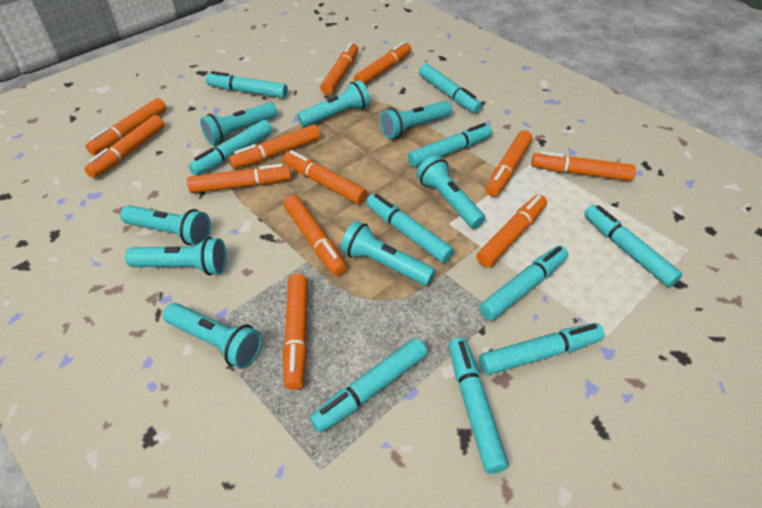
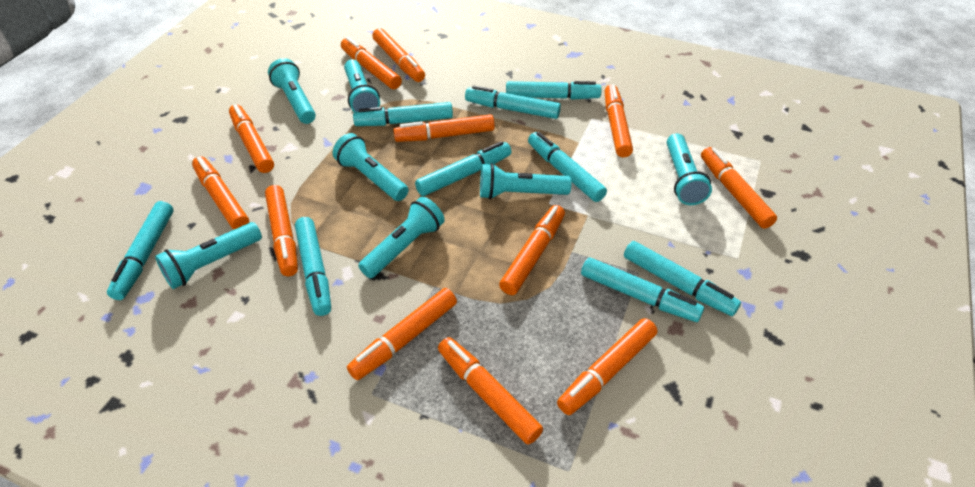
turquoise flashlight: [120,205,211,245] [125,237,226,275] [163,303,262,369] [200,102,277,145] [297,80,370,127] [340,221,435,286] [380,101,452,139] [417,155,486,229] = 8 -> [155,222,262,289] [268,58,316,124] [333,133,409,201] [344,59,380,112] [358,197,445,278] [480,163,571,199] [667,133,712,205] = 7
turquoise marker: [189,120,272,176] [206,71,288,98] [310,338,427,433] [366,194,454,263] [408,123,492,167] [419,64,482,113] [449,337,509,474] [479,246,568,321] [479,323,604,375] [584,205,682,287] = 10 -> [107,201,173,300] [295,217,331,316] [353,102,453,126] [415,141,512,196] [465,85,561,119] [506,81,602,100] [528,132,607,202] [581,257,704,322] [624,241,741,316] = 9

